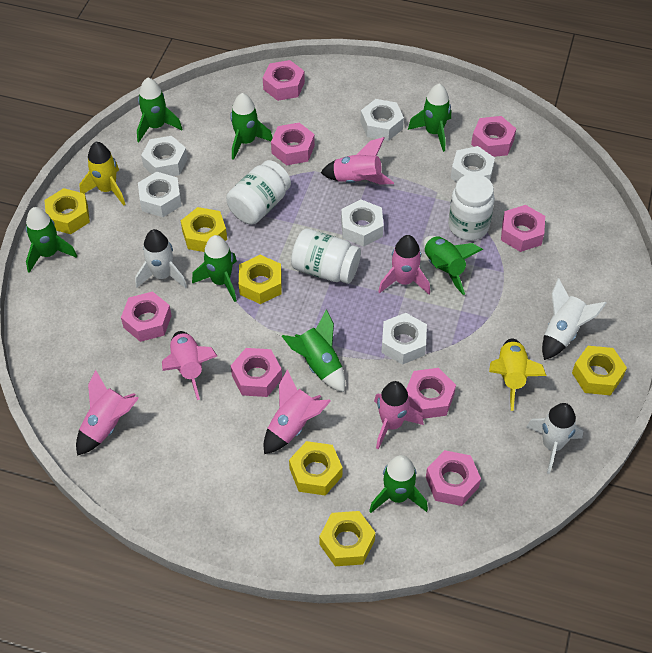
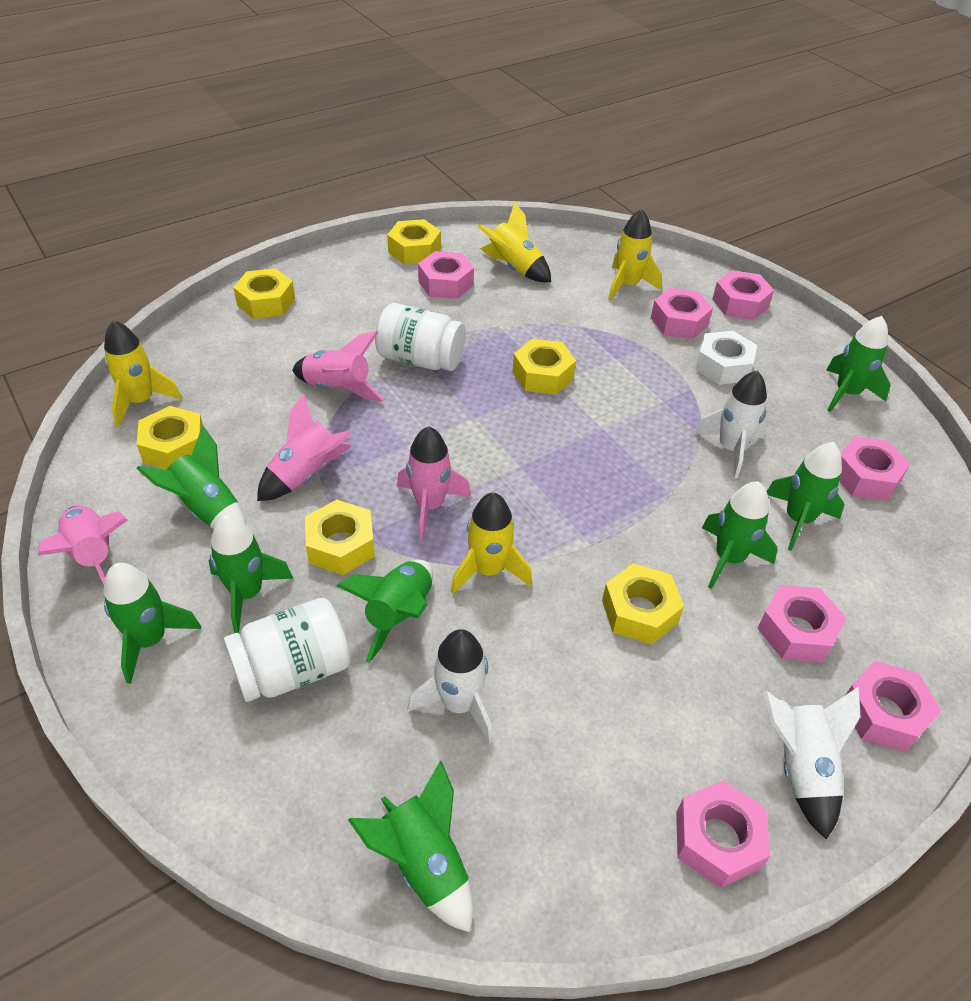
pink nut: [121,292,172,342] [231,348,282,397] [263,60,305,101] [271,123,315,165] [406,368,456,419] [426,450,481,506] [471,116,516,157] [501,205,545,252] = 8 -> [418,251,474,299] [651,288,713,339] [676,780,771,888] [712,270,774,320] [758,585,846,663] [839,436,910,501] [846,661,941,752] = 7
pink rocket: [76,370,139,456] [162,331,217,400] [264,369,331,454] [321,137,394,184] [374,381,424,449] [378,235,430,294] = 6 -> [38,506,128,585] [257,394,352,501] [292,331,384,402] [397,426,471,539] = 4
white jar: [226,160,291,225] [291,229,361,284] [448,174,495,240] = 3 -> [224,598,351,702] [375,303,466,371] = 2
white nut: [138,172,182,217] [141,136,187,176] [341,200,384,247] [361,99,404,141] [381,313,427,365] [451,146,495,182] = 6 -> [695,331,757,385] = 1
yellow rocket: [79,142,126,205] [489,339,547,411] = 2 -> [104,320,182,427] [451,492,532,594] [477,202,551,282] [608,209,662,301] = 4

